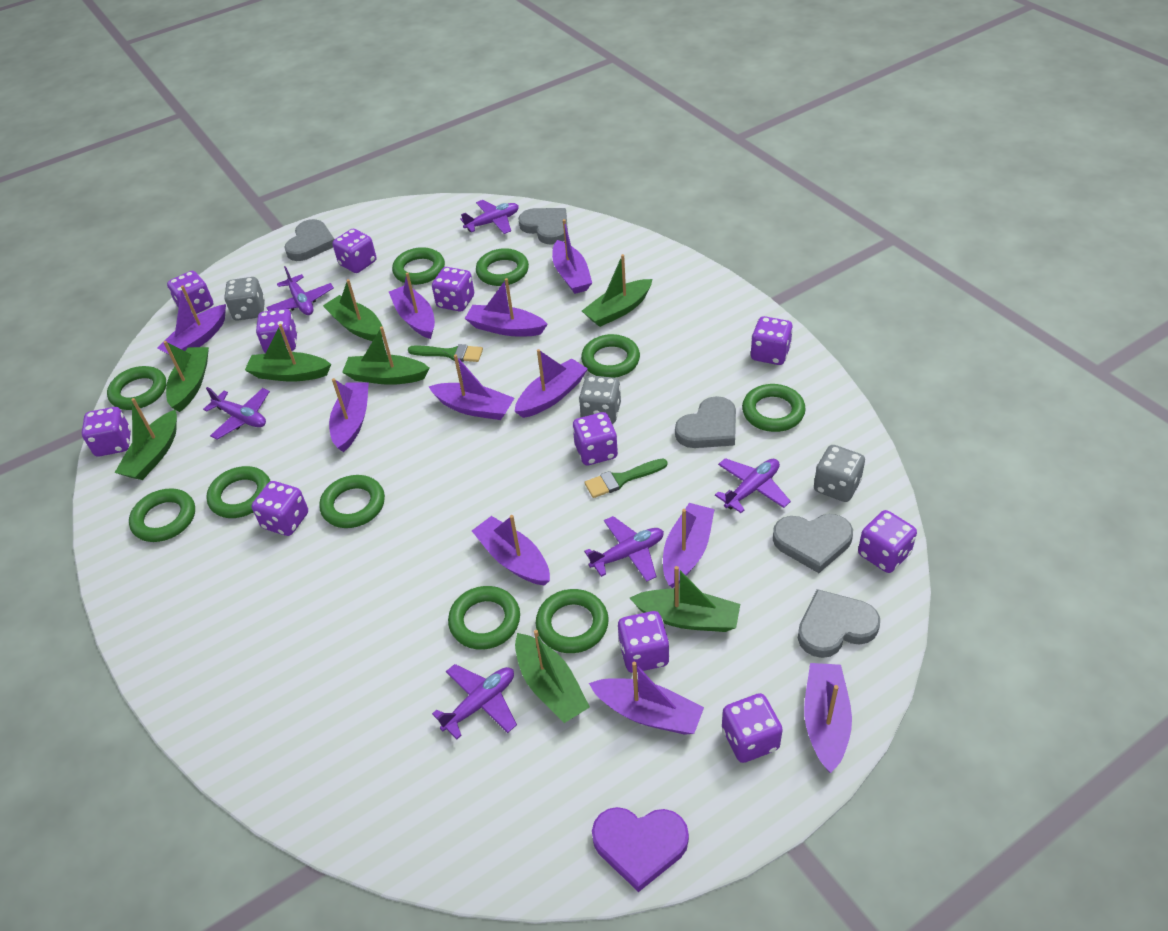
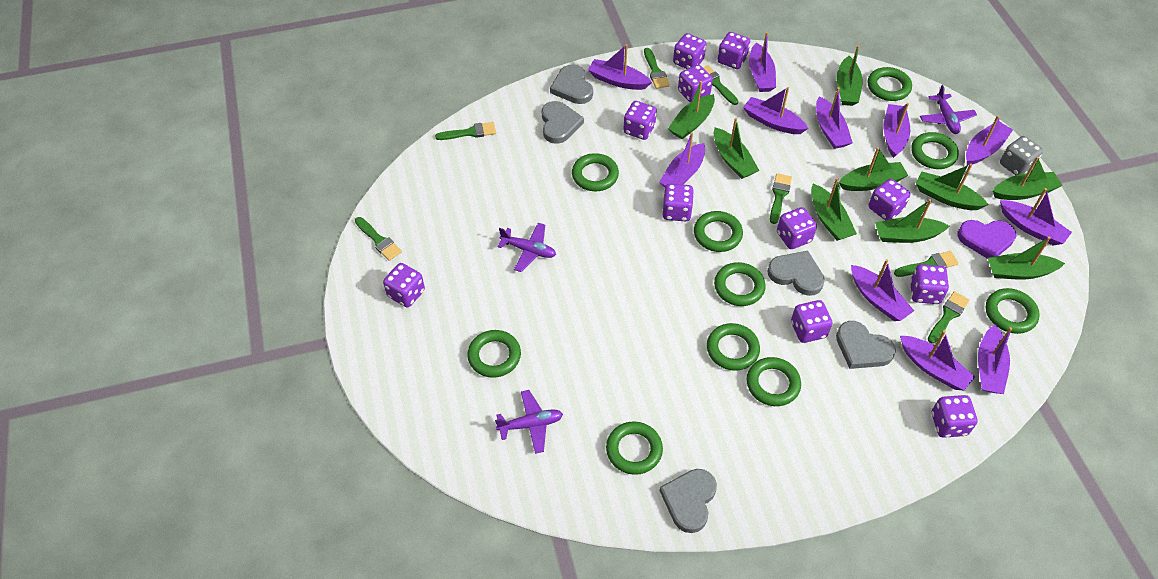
green boat: [115,398,177,480] [163,341,209,412] [245,324,331,382] [323,279,383,341] [342,326,430,385] [515,630,590,723] [582,254,652,327] [630,566,740,632] = 8 -> [668,81,715,139] [713,118,760,179] [811,178,857,241] [837,45,863,106] [839,147,908,191] [875,199,949,243] [916,164,989,210] [988,237,1065,280] [993,156,1063,200] = 9
green brush: [408,344,483,362] [585,458,668,498] = 2 -> [355,217,402,261] [435,122,496,140] [644,48,670,89] [703,65,738,105] [770,173,792,224] [894,251,959,277] [928,291,970,344] = 7
grey dice: [224,277,265,321] [579,375,621,424] [814,445,865,502] = 3 -> [1000,136,1043,175] = 1
purple plane: [203,387,270,440] [266,266,334,315] [432,664,517,739] [460,200,519,234] [584,516,664,582] [715,458,791,513] = 6 -> [495,390,563,454] [497,223,556,272] [920,85,977,134] = 3

